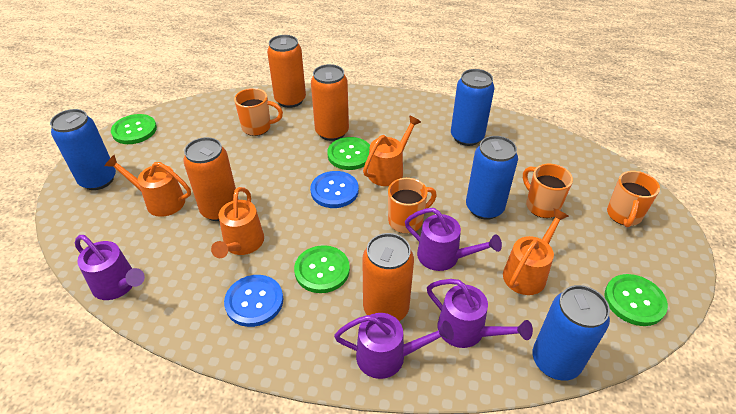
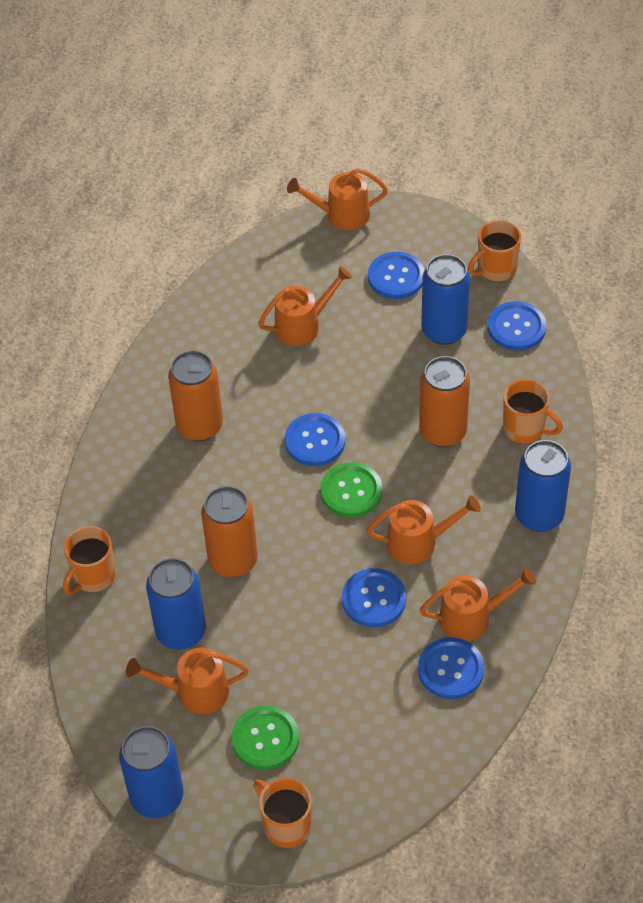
blue button: [224,275,283,327] [310,171,359,208] = 2 -> [285,413,345,466] [342,568,406,627] [368,252,424,299] [418,637,484,699] [488,301,546,350] = 5
green button: [111,114,157,144] [294,245,350,293] [327,137,370,170] [604,274,668,326] = 4 -> [231,706,299,770] [320,462,382,517] = 2
orange can: [183,137,239,221] [267,35,306,108] [311,64,349,141] [362,233,414,321] = 4 -> [168,351,223,441] [201,486,258,577] [419,356,470,447] = 3
orange watering can: [105,155,191,217] [211,187,264,258] [363,115,421,186] [503,208,569,295] = 4 -> [126,648,249,714] [258,266,352,346] [287,168,388,230] [366,495,481,564] [420,568,536,641] = 5
purple watering can: [75,235,145,300] [334,313,454,379] [405,208,502,271] [427,279,533,348] = 4 -> none = 0

